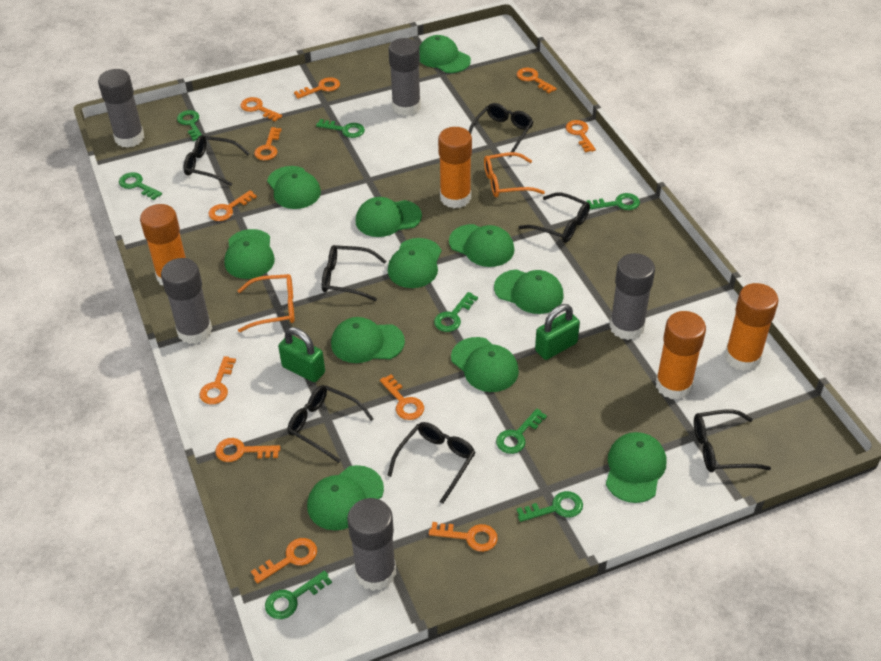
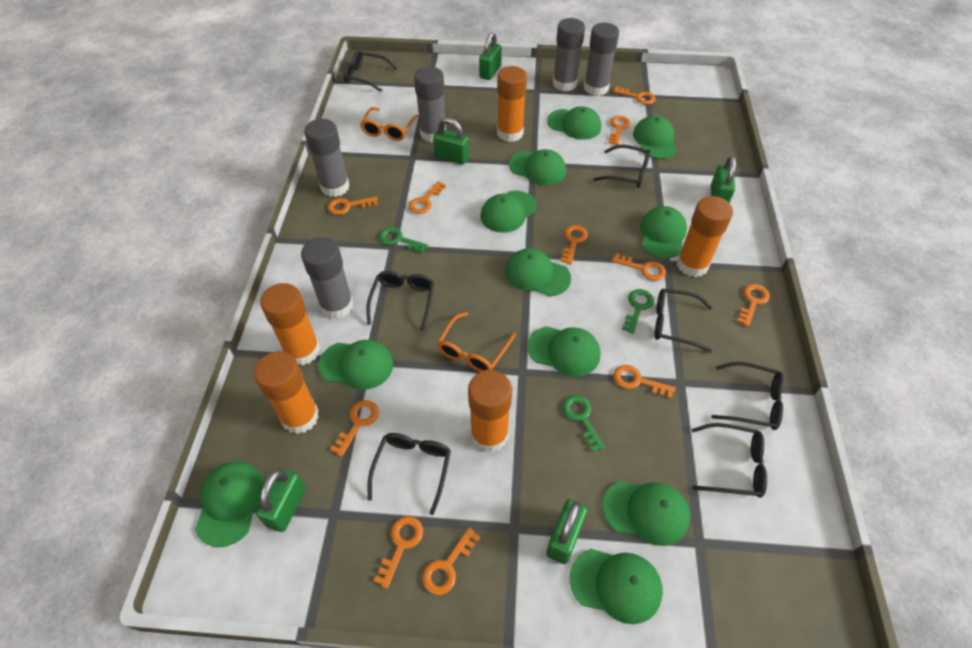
green key: [119,172,162,200] [177,110,202,141] [265,571,332,619] [316,119,365,138] [434,292,478,332] [496,409,547,454] [516,491,583,522] [586,193,640,210] = 8 -> [379,227,428,253] [563,395,605,452] [622,289,654,334] = 3
green padlock: [278,327,325,382] [535,304,580,360] = 2 -> [256,469,306,532] [433,118,469,165] [479,32,502,80] [546,499,588,564] [711,156,736,203] = 5
orange glue stick: [140,204,186,285] [438,127,472,208] [656,311,706,400] [725,283,779,371] = 4 -> [254,351,319,434] [260,283,320,365] [468,370,512,453] [497,66,527,142] [677,196,733,277] = 5

